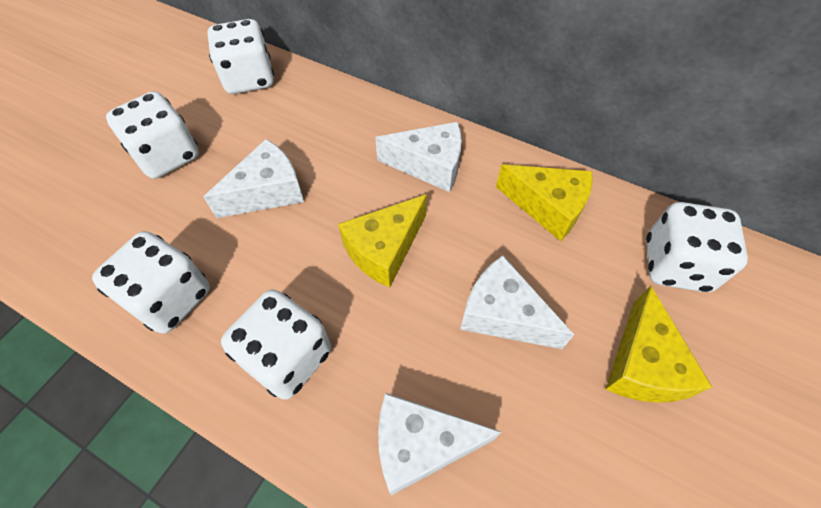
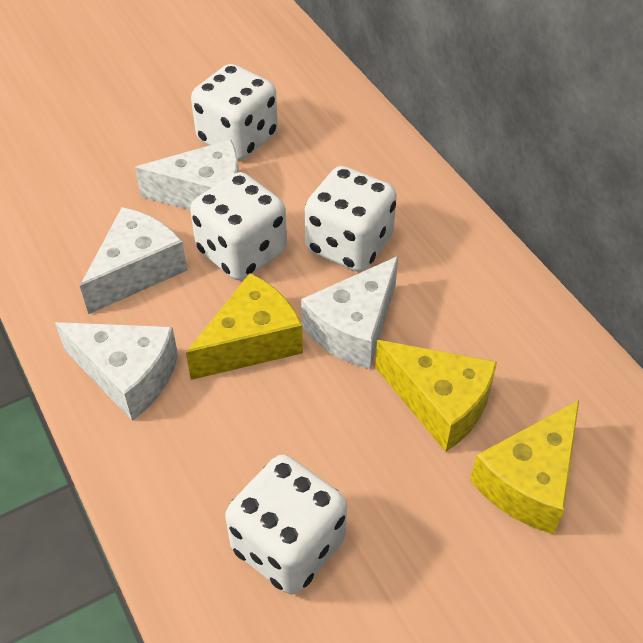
white dice: [92,231,210,334] [106,91,199,179] [207,19,274,94] [221,289,331,399] [646,202,748,292] = 5 -> [190,172,287,280] [191,64,278,160] [225,455,347,594] [305,166,397,272] = 4

